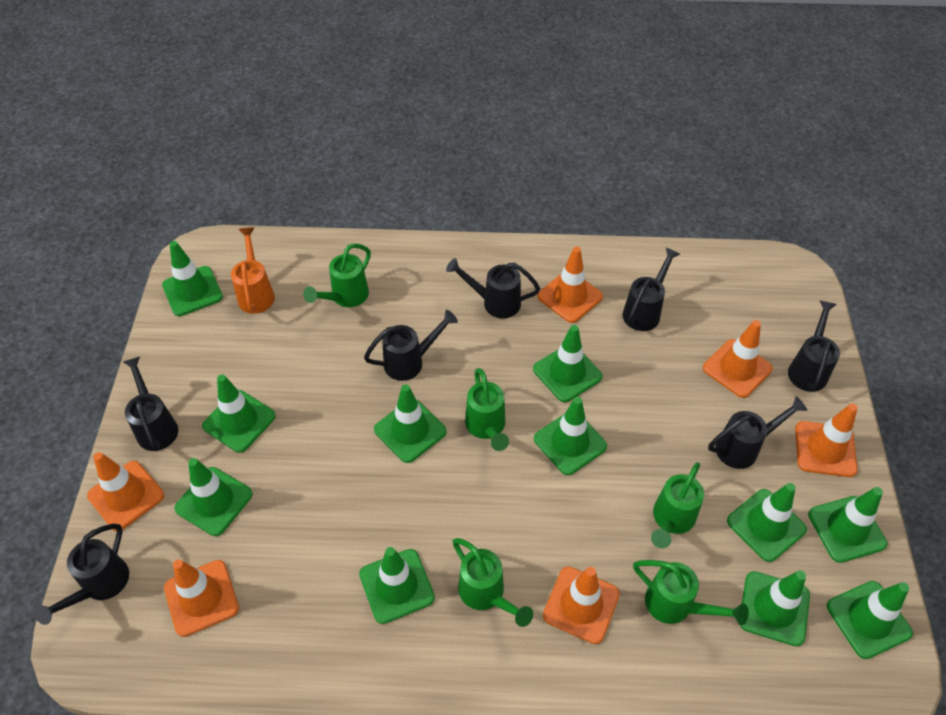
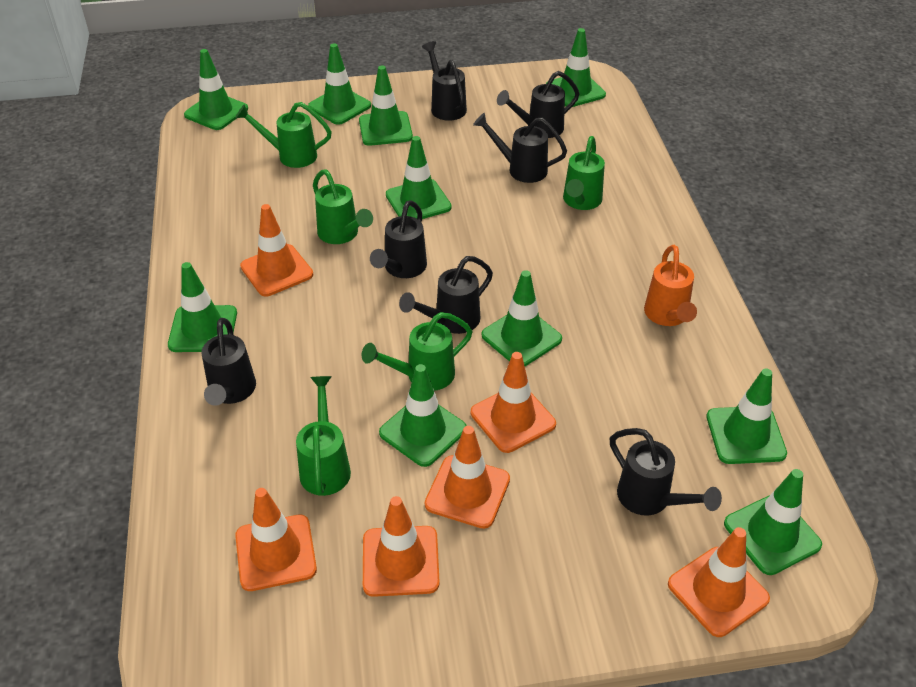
green traffic cone: [162,241,223,316] [174,458,253,536] [202,374,276,452] [359,547,435,624] [374,384,447,463] [533,325,603,402] [534,397,607,475] [727,483,807,562] [740,571,810,646] [808,487,887,563] [827,581,913,659] = 11 -> [168,262,237,352] [184,49,248,130] [308,43,371,125] [359,66,413,146] [379,364,466,467] [386,136,452,219] [482,270,562,366] [546,28,606,107] [706,368,787,464] [724,469,822,575] = 10

